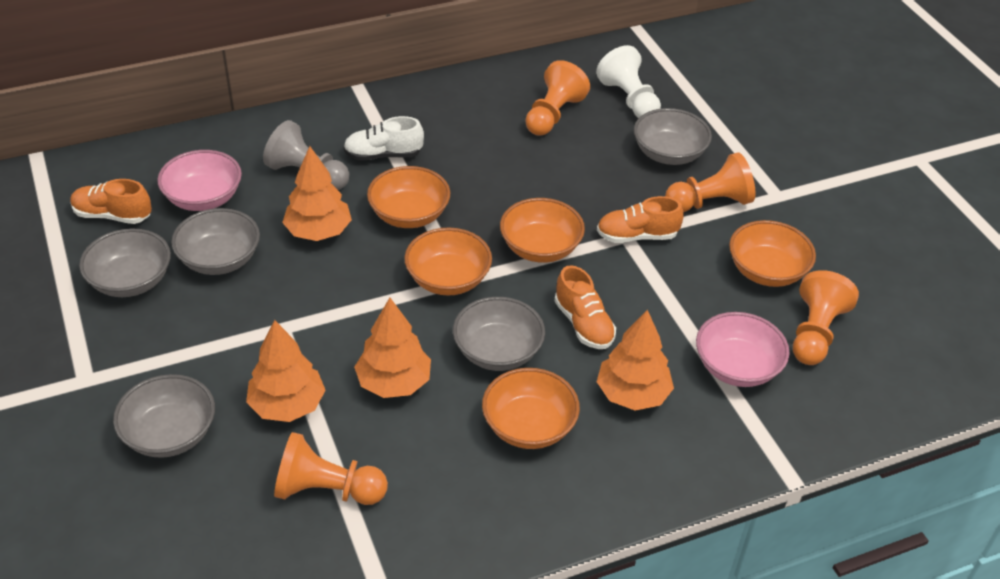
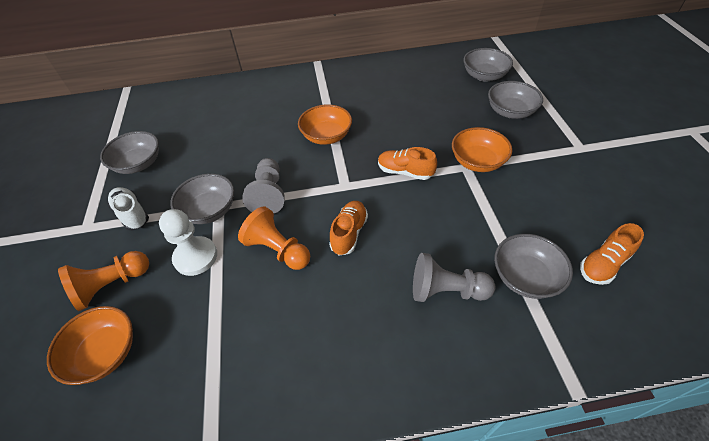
grey pawn: [263,120,349,190] = 1 -> [242,158,285,214] [413,253,495,302] = 2
orange bowl: [367,166,450,228] [404,228,492,296] [482,368,580,449] [500,198,585,263] [729,220,816,287] = 5 -> [47,306,133,385] [298,104,352,145] [452,127,512,172] = 3
orange pawn: [274,432,388,505] [525,60,590,136] [665,152,755,212] [793,270,859,365] = 4 -> [58,251,149,311] [238,206,310,270] = 2
orange tree: [246,320,326,422] [282,146,352,241] [354,298,431,398] [597,310,674,411] = 4 -> none = 0
pink bowl: [157,150,242,211] [696,312,790,387] = 2 -> none = 0

